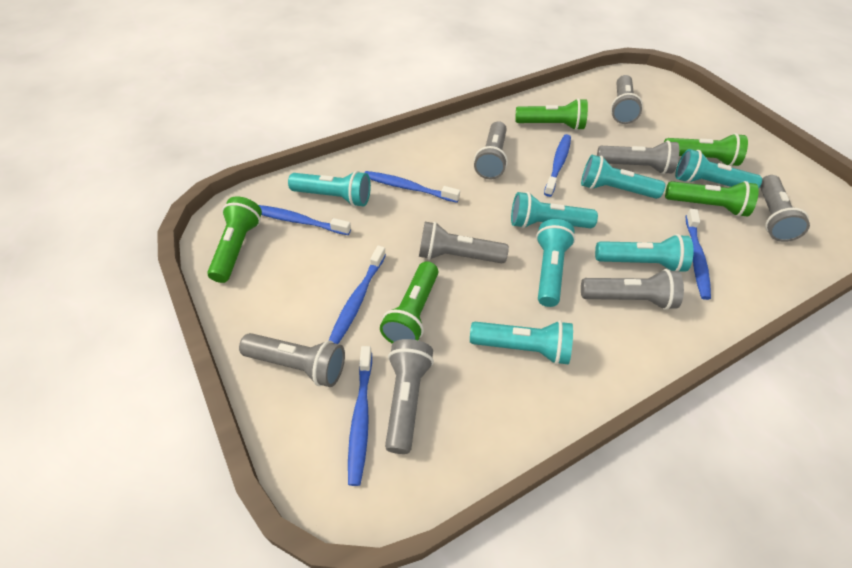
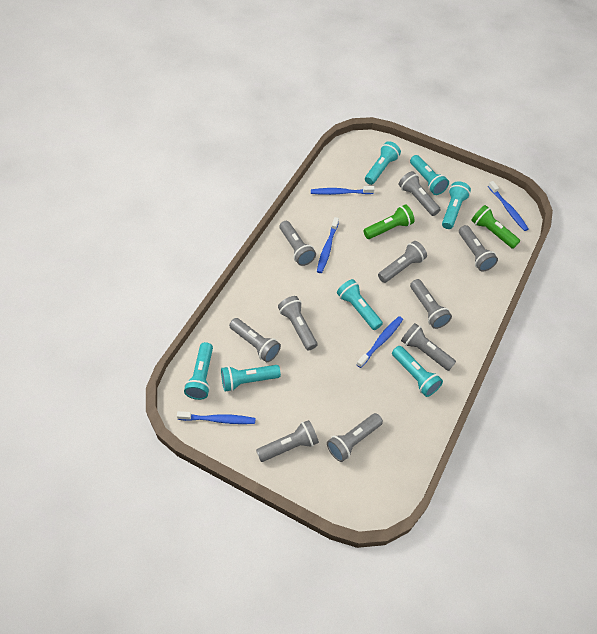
blue toothbrush: [258,205,351,235] [329,245,386,344] [348,346,372,486] [364,171,460,203] [544,134,571,197] [686,209,711,300] = 6 -> [177,411,256,424] [311,186,375,195] [317,217,339,273] [356,316,403,368] [488,181,529,231] = 5
green flashlight: [207,196,262,283] [380,261,438,344] [515,98,588,130] [664,133,748,166] [665,181,759,217] = 5 -> [363,205,415,239] [471,205,520,249] = 2
grey flashlight: [239,333,345,387] [385,339,434,454] [419,222,509,263] [474,121,508,179] [581,269,684,310] [597,140,679,174] [611,75,643,124] [760,175,810,242] = 8 -> [229,318,281,362] [256,420,319,462] [278,296,317,351] [279,221,316,266] [327,413,383,462] [378,241,427,283] [399,171,441,216] [401,323,456,371] [410,279,452,329] [459,225,498,272] = 10

